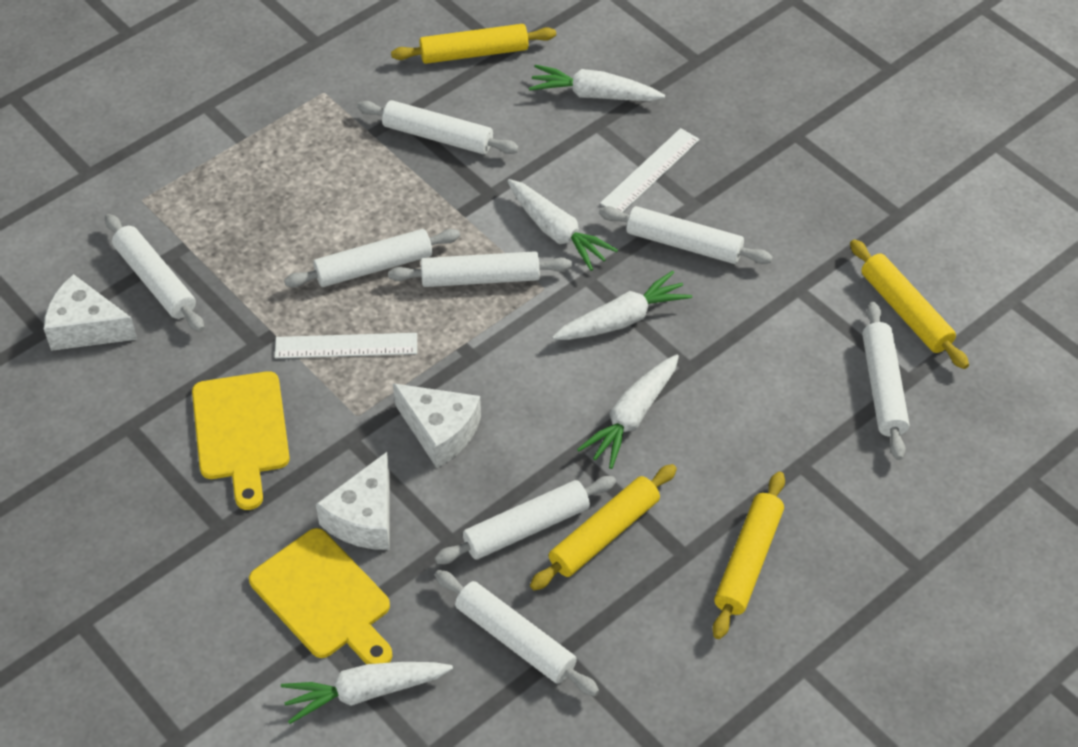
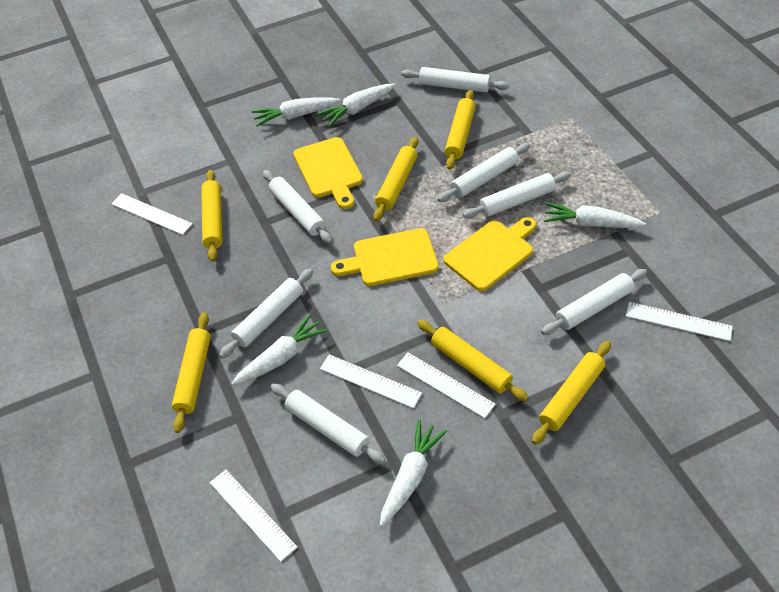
white cheese: [44,274,138,351] [316,452,389,550] [393,383,481,468] = 3 -> none = 0
white rolling pin: [105,214,204,332] [284,229,460,287] [357,100,519,154] [388,251,572,287] [434,476,616,564] [435,570,599,696] [599,206,773,264] [862,302,909,460] = 8 -> [219,269,313,359] [263,170,332,244] [271,383,386,464] [401,67,509,92] [438,143,530,202] [463,172,571,218] [541,269,647,335] = 7
white ruler: [275,333,417,358] [600,128,700,212] = 2 -> [111,193,193,235] [210,470,297,562] [320,354,422,408] [397,352,496,418] [626,302,733,341] = 5
yellow cutting board: [192,371,290,510] [249,528,392,664] = 2 -> [293,137,363,209] [331,228,439,286] [444,217,537,291] = 3
yellow rolling pin: [391,24,556,64] [530,464,677,591] [712,471,785,639] [850,239,969,369] = 4 -> [172,313,211,433] [201,170,222,262] [373,137,419,221] [417,320,529,402] [445,90,476,170] [532,341,611,445] = 6

